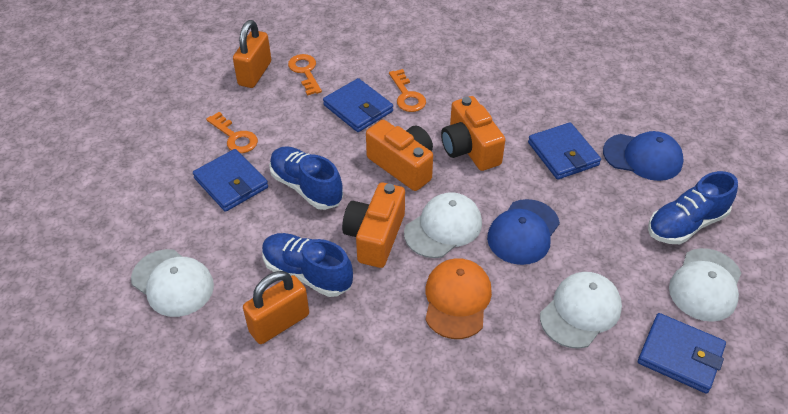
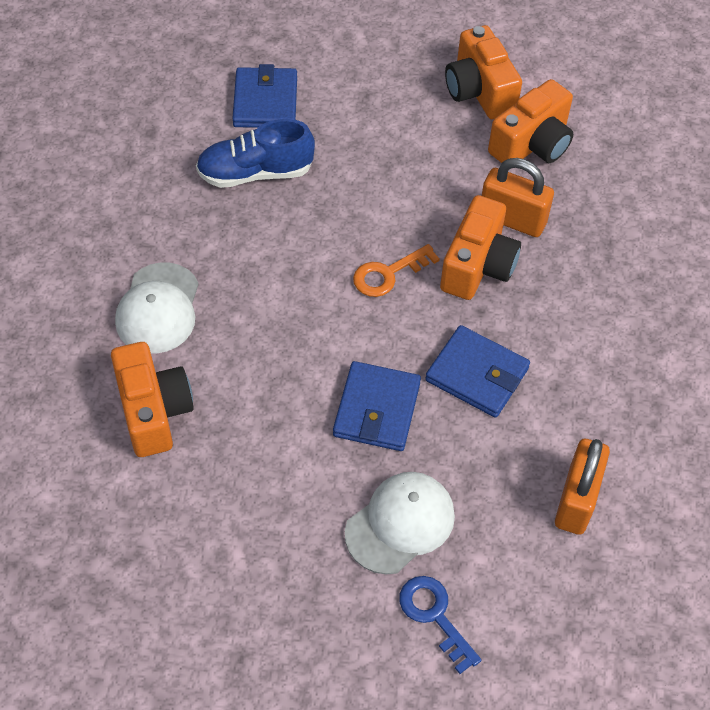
blue cap: [487,199,560,265] [603,131,684,181] = 2 -> none = 0
blue key: none = 0 -> [399,576,481,674] = 1
blue shoe: [262,233,353,297] [269,146,343,210] [648,171,738,244] = 3 -> [196,119,315,188] = 1
blue wallet: [193,149,268,212] [323,78,393,132] [528,122,601,180] [638,313,726,394] = 4 -> [232,64,297,128] [333,361,421,451] [425,325,530,418] = 3
orange camera: [342,183,405,268] [366,120,433,191] [441,96,505,171] = 3 -> [111,342,194,457] [440,195,521,300] [445,25,522,119] [488,79,573,163] = 4
orange cap: [425,258,492,339] = 1 -> none = 0
orange key: [206,112,258,153] [288,54,322,96] [389,69,426,112] = 3 -> [353,244,440,297] = 1
white cap: [131,249,214,317] [404,192,482,258] [540,272,622,349] [669,248,741,322] = 4 -> [115,262,199,354] [345,472,455,574] = 2

